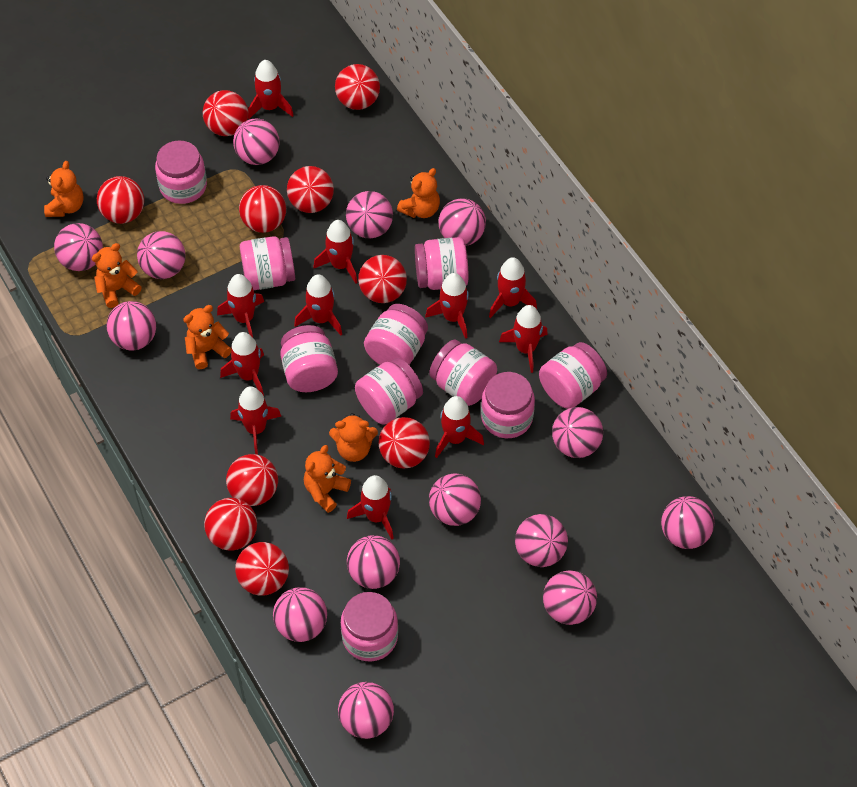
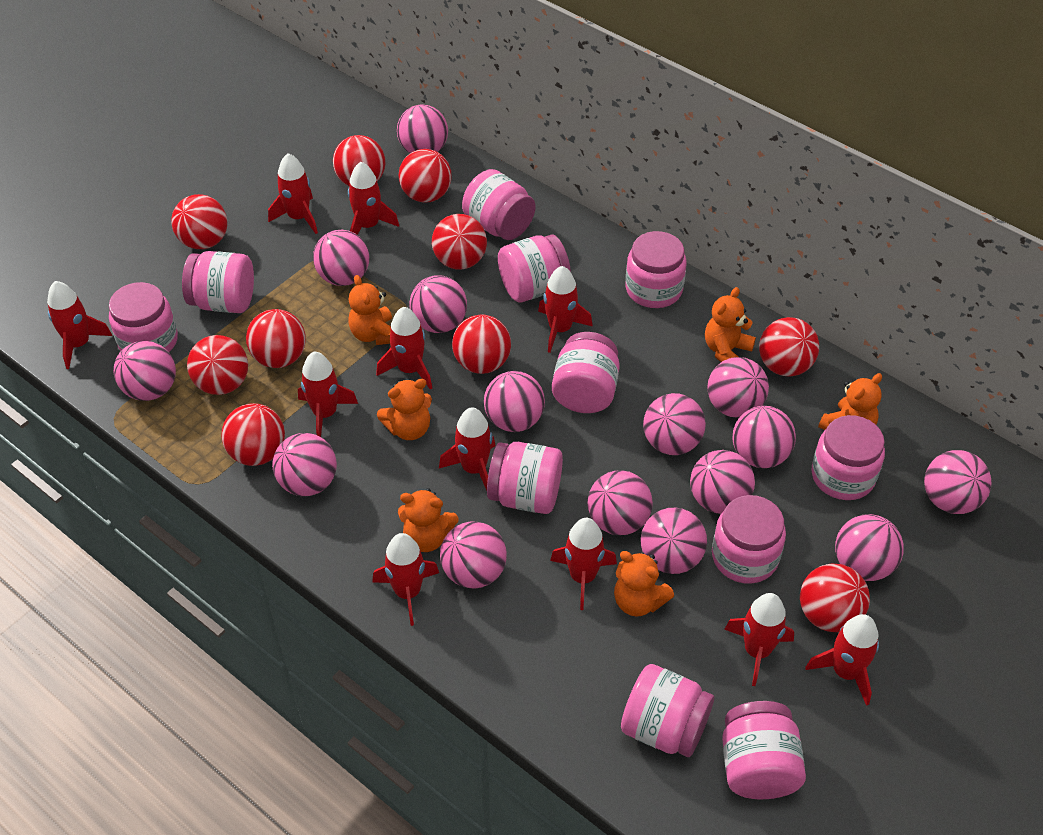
pink ball: [54,223,103,271] [106,301,156,351] [137,231,185,279] [233,118,279,165] [273,587,327,642] [338,682,394,739] [346,191,393,238] [347,535,400,589] [429,473,481,526] [439,198,486,246] [515,514,568,567] [543,570,597,625] [552,407,603,458] [661,496,714,549] = 14 -> [114,341,176,401] [272,433,337,496] [313,230,369,286] [397,104,448,153] [410,275,467,333] [440,521,507,588] [484,371,545,432] [587,470,653,535] [641,508,707,574] [643,393,706,455] [690,450,755,514] [708,357,769,418] [732,406,796,468] [835,514,904,581] [924,450,992,514] = 15
pink jar: [155,140,207,204] [240,236,295,290] [280,325,338,392] [341,592,398,662] [355,358,423,425] [364,304,428,365] [415,237,469,290] [429,340,497,406] [481,372,535,438] [539,342,607,409] = 10 -> [109,282,178,352] [182,251,254,313] [462,169,536,240] [487,442,563,514] [498,234,571,303] [552,332,620,413] [621,664,714,757] [625,231,687,308] [712,495,786,584] [722,701,806,799] [812,415,885,500] = 11

